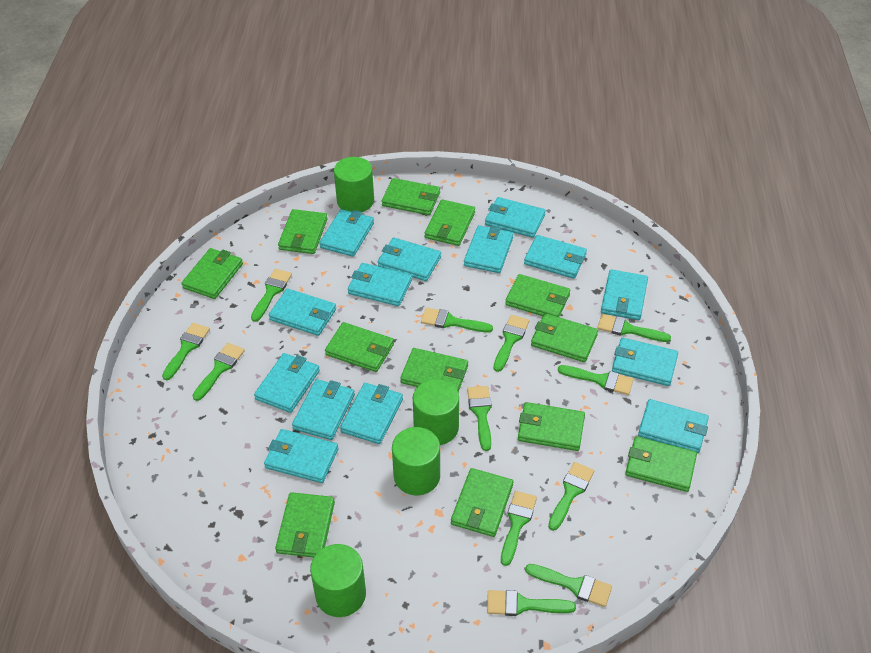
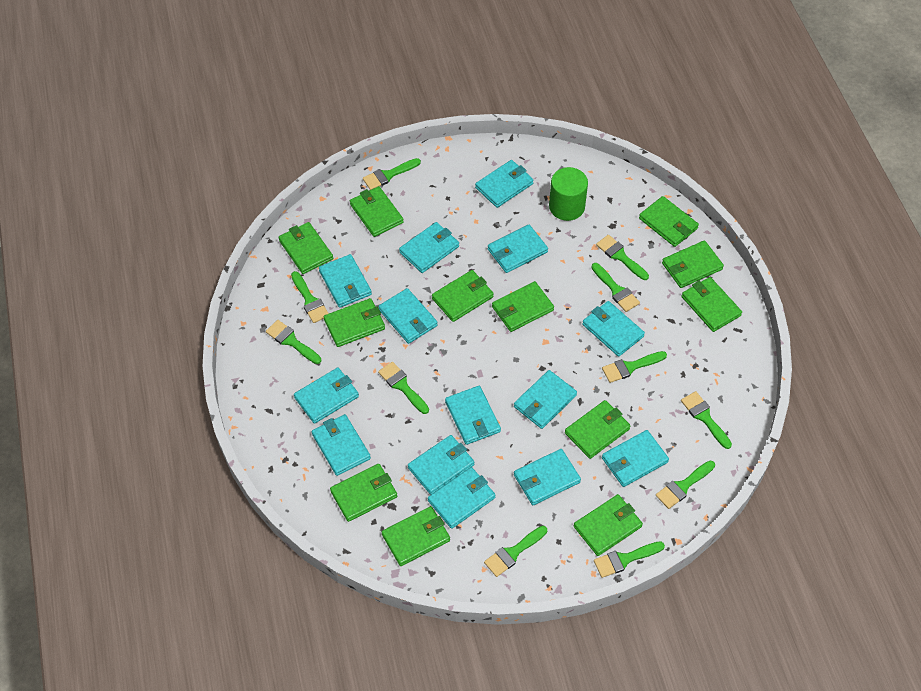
green brush: [162,323,210,380] [193,343,245,401] [251,269,292,322] [421,307,493,332] [467,386,492,451] [487,590,576,616] [493,315,529,372] [501,491,537,566] [525,564,612,607] [548,462,594,531] [558,365,634,395] [597,314,671,342] = 12 -> [266,320,321,364] [291,271,329,323] [363,158,421,190] [378,362,429,414] [484,526,547,577] [591,263,640,312] [594,541,665,578] [596,235,649,280] [602,351,667,383] [656,461,715,509] [681,391,732,449] = 11
green cylinder: [310,544,366,617] [334,157,374,212] [392,427,440,495] [413,379,459,445] = 4 -> [549,167,588,221] = 1

